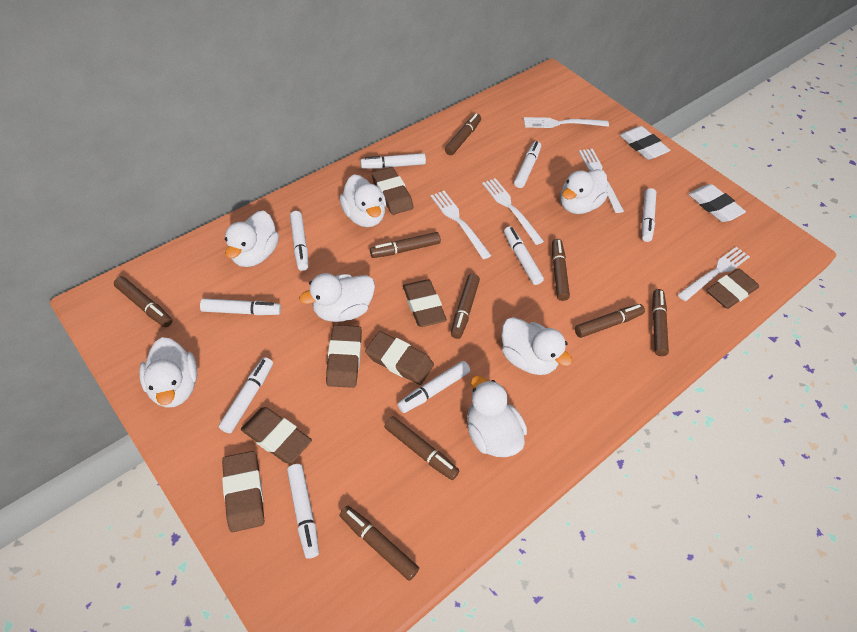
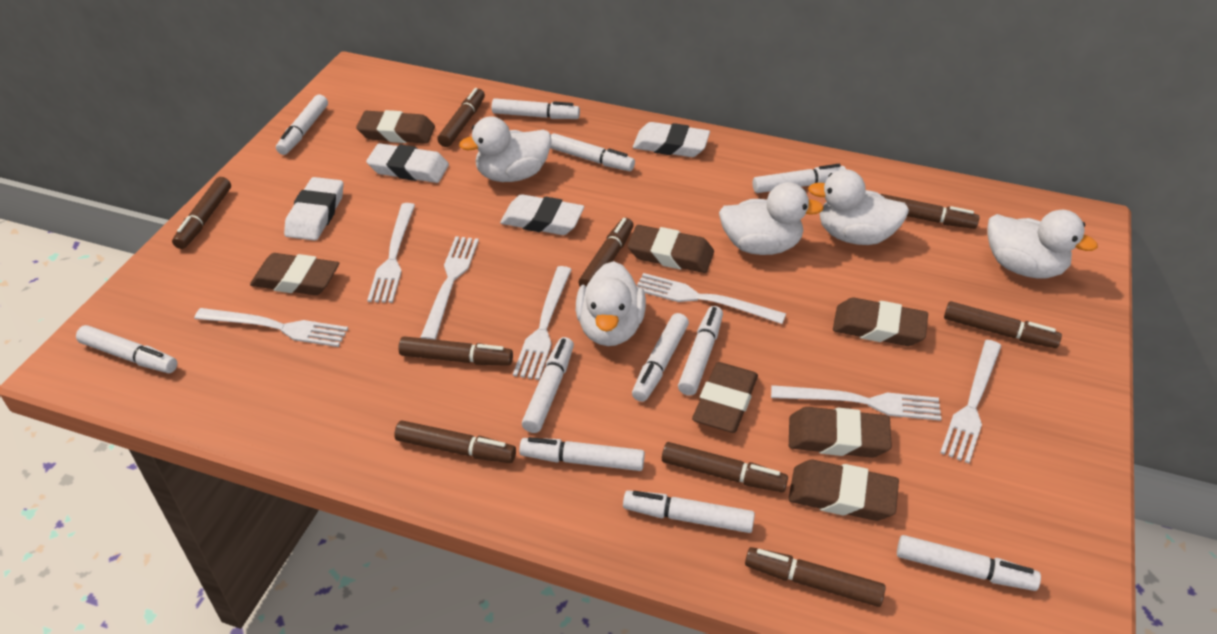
white duck: [139,337,197,408] [225,211,279,267] [299,273,375,322] [340,174,386,227] [467,376,527,457] [502,317,573,375] [561,169,608,214] = 7 -> [459,116,552,182] [576,261,646,346] [719,182,824,255] [808,169,909,245] [987,210,1098,279] = 5
white eraser: [620,126,670,160] [689,184,746,222] = 2 -> [284,177,344,241] [366,143,449,183] [500,194,584,235] [633,122,710,157] = 4
white fork: [431,191,492,259] [482,178,544,245] [524,117,609,128] [579,149,624,213] [678,247,750,301] = 5 -> [194,308,348,347] [367,203,415,303] [420,236,479,340] [513,266,572,380] [637,273,786,324] [771,385,941,421] [940,340,1001,463] = 7
white marker: [200,298,281,315] [219,357,273,433] [287,464,319,559] [290,211,308,271] [360,153,426,169] [398,361,470,413] [504,226,544,285] [514,141,541,188] [642,188,656,242] = 9 -> [76,325,177,373] [276,95,328,155] [492,98,580,119] [519,437,645,471] [522,337,574,433] [550,133,635,171] [623,490,755,533] [632,313,689,402] [678,306,723,396] [753,164,846,193] [897,535,1041,591] = 11

